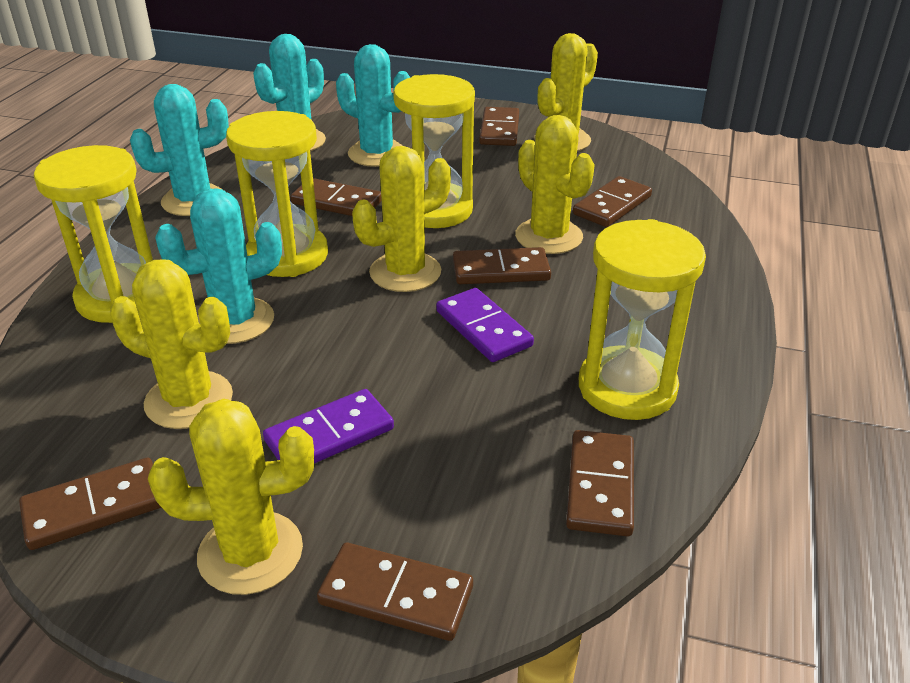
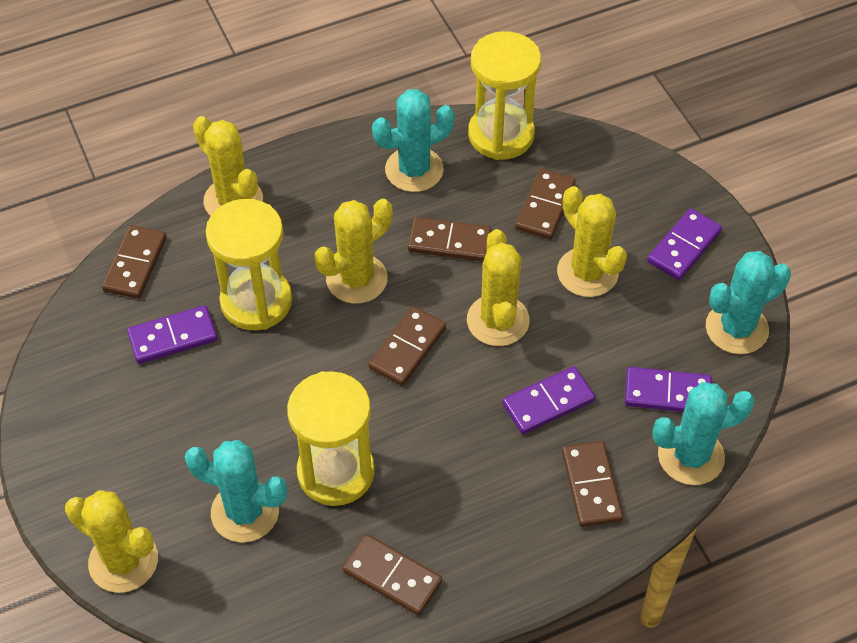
brown domino: [19,458,162,550] [290,178,382,216] [317,543,473,641] [453,247,551,284] [479,107,519,146] [566,430,634,537] [573,176,652,227] = 7 -> [102,225,167,299] [343,534,442,616] [368,306,446,386] [408,217,492,262] [515,169,576,240] [562,441,623,527] = 6
purple domino: [263,389,394,464] [436,288,534,362] = 2 -> [127,305,217,364] [502,366,595,434] [625,367,712,412] [647,208,722,280] = 4
yellow hourglass: [34,145,153,323] [226,111,328,277] [393,74,475,228] [579,219,706,420] = 4 -> [206,199,292,331] [287,371,375,506] [468,31,541,160] = 3

